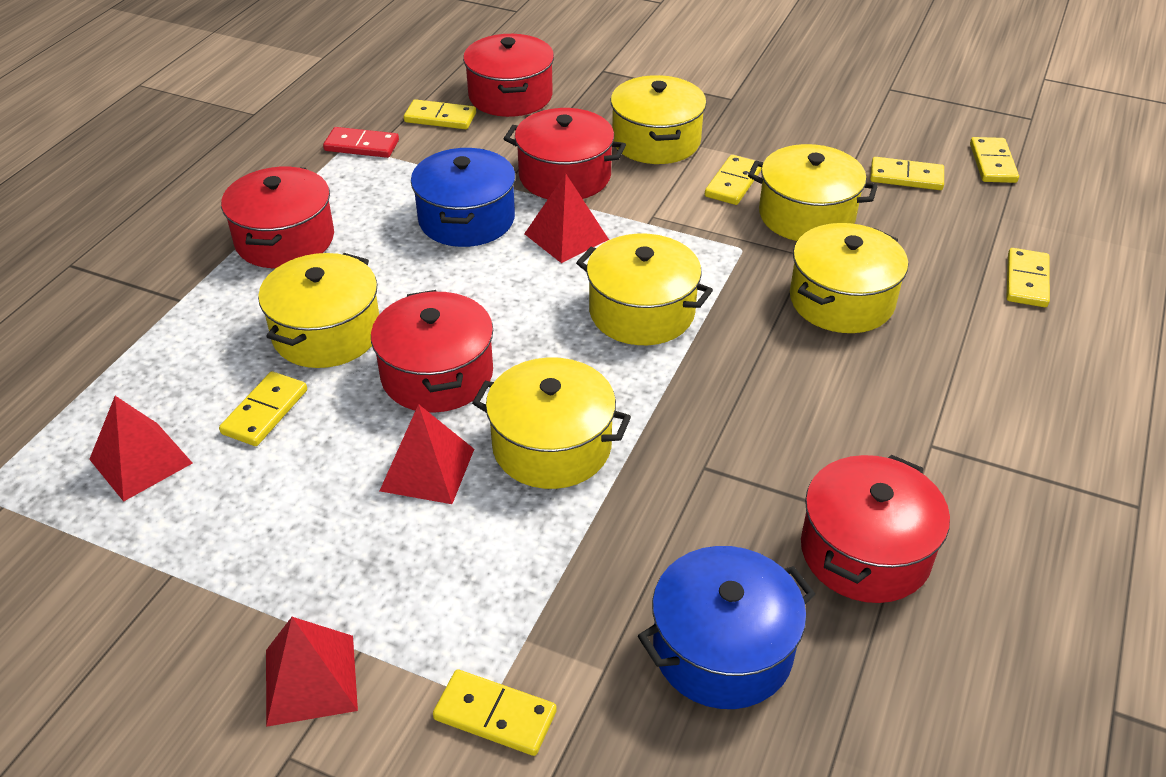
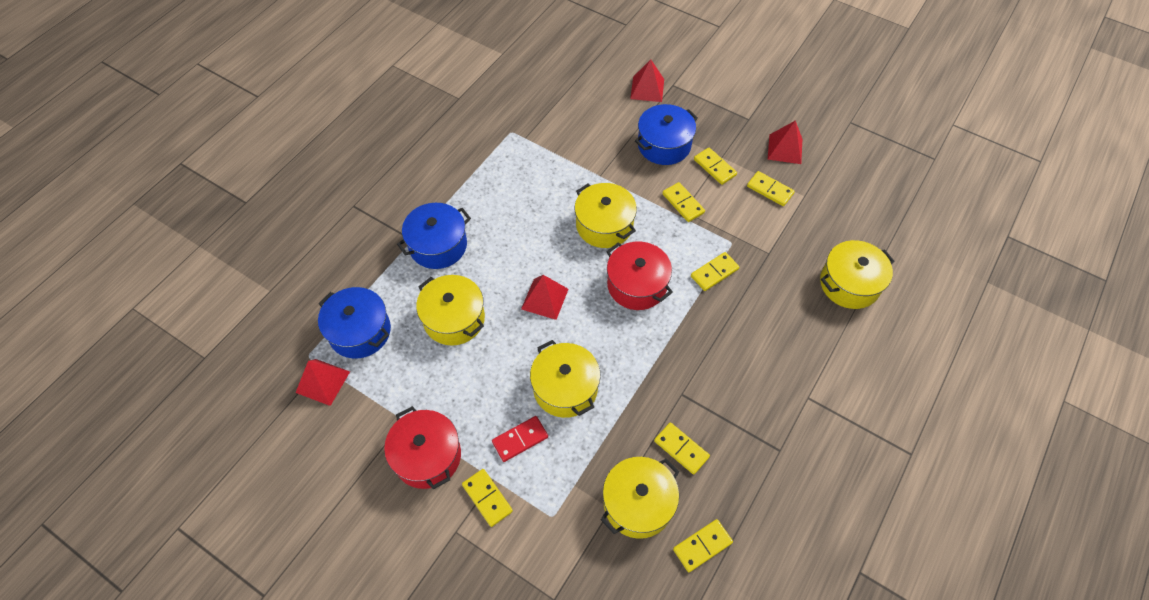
blue pot: [411,148,516,247] [638,546,815,709] = 2 -> [318,287,391,359] [397,203,471,269] [635,104,698,165] = 3
red pot: [221,167,334,268] [371,290,493,413] [463,34,554,117] [504,108,626,199] [801,455,950,603] = 5 -> [384,406,461,489] [606,241,673,310] = 2
yellow pot: [258,253,379,368] [472,357,631,489] [576,234,713,345] [611,75,707,164] [748,144,878,241] [790,223,908,333] = 6 -> [416,275,485,346] [530,340,601,418] [575,183,637,248] [601,457,679,539] [820,240,895,309] = 5

